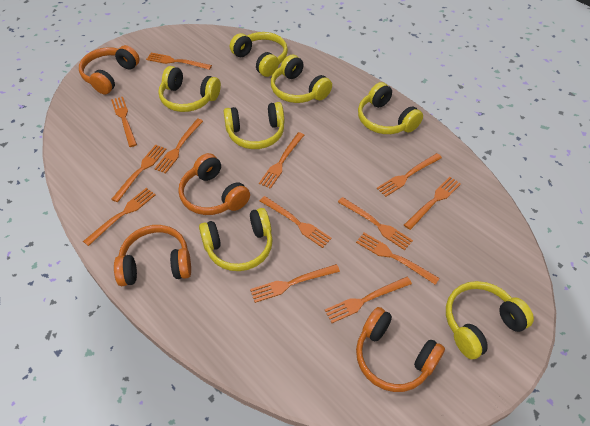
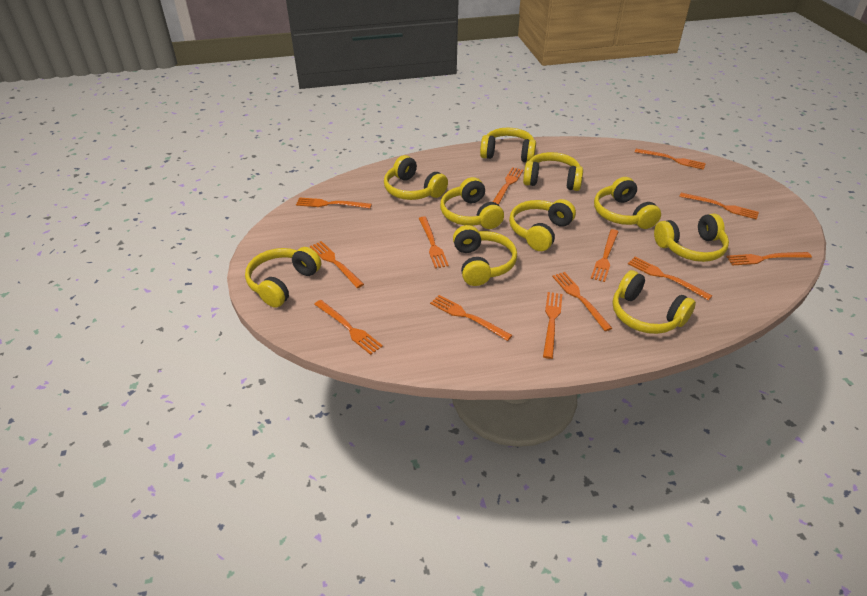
orange headphones: [79,45,140,94] [114,225,191,286] [178,153,250,215] [356,307,445,392] = 4 -> none = 0
yellow headphones: [158,66,221,112] [199,208,273,271] [224,102,284,149] [230,32,288,77] [271,55,332,103] [358,82,423,134] [446,281,534,359] = 7 -> [245,247,321,308] [384,155,448,200] [440,177,504,229] [453,225,517,286] [480,128,536,163] [509,199,576,251] [523,152,583,191] [594,177,661,229] [612,270,696,334] [654,213,729,262] = 10

